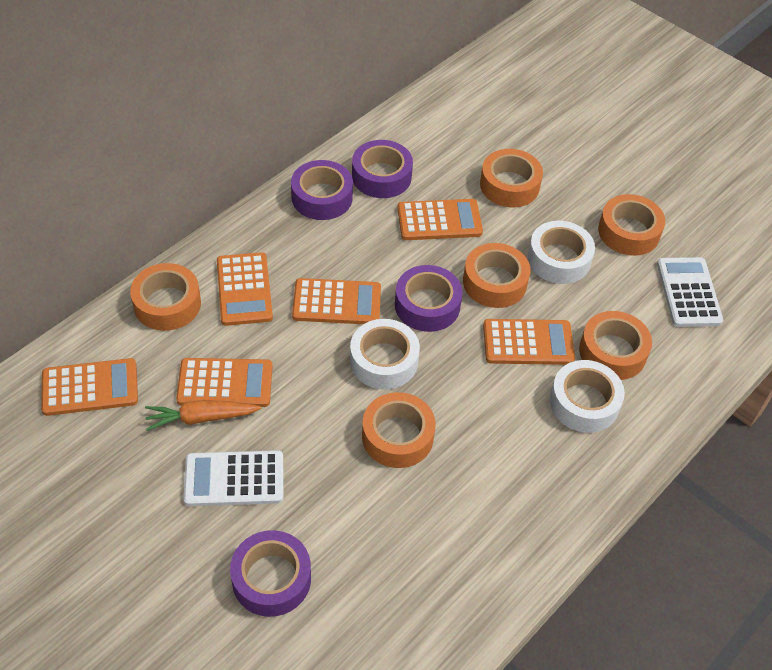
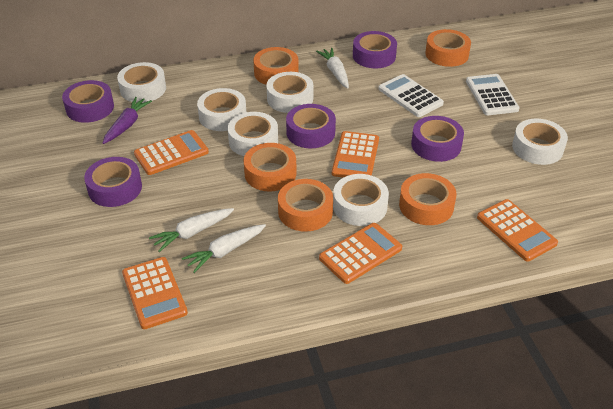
orange calculator: [41,358,138,416] [176,358,273,407] [217,252,273,326] [292,278,381,324] [397,199,483,240] [483,319,575,365] = 6 -> [122,257,188,329] [134,130,209,175] [319,223,402,284] [332,131,379,178] [477,199,558,261] = 5
orange carrot: [145,400,261,431] = 1 -> none = 0
orange tape: [130,263,201,331] [362,392,436,468] [463,243,530,308] [480,149,543,208] [579,311,652,380] [598,194,665,256] = 6 -> [244,143,296,192] [253,47,299,85] [278,179,333,232] [399,173,457,225] [425,29,471,67] = 5
purple carrot: none = 0 -> [103,97,152,144] = 1
purple tape: [230,530,311,617] [291,160,353,220] [352,140,413,198] [395,265,463,332] = 4 -> [62,80,114,123] [84,157,142,207] [286,104,336,148] [353,31,397,68] [411,116,464,162] = 5
white carrot: none = 0 -> [149,208,234,252] [182,224,266,273] [316,48,349,88] = 3
white tape: [350,319,420,389] [528,221,595,284] [550,360,625,433] = 3 -> [117,62,166,103] [197,88,246,131] [228,112,278,156] [266,72,313,113] [333,174,389,226] [512,119,568,165] = 6

